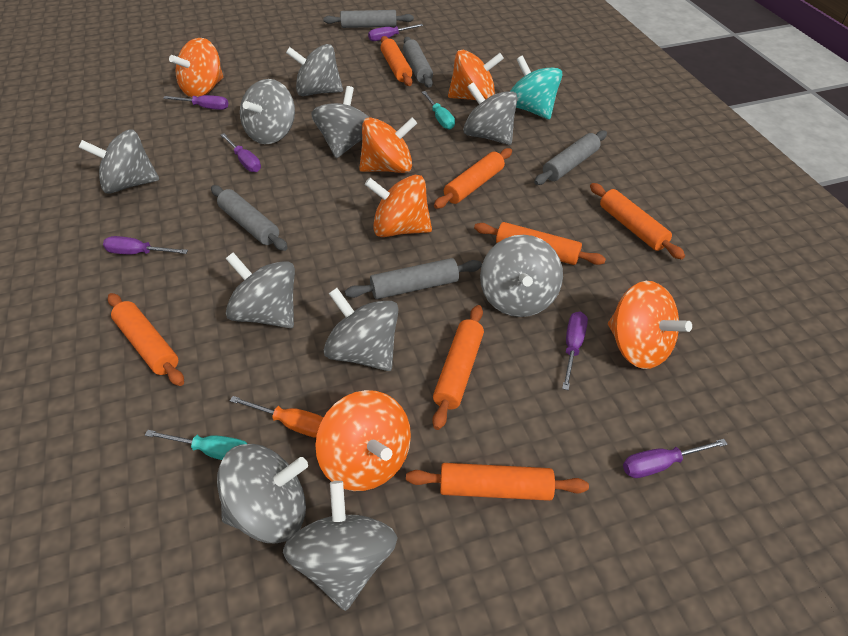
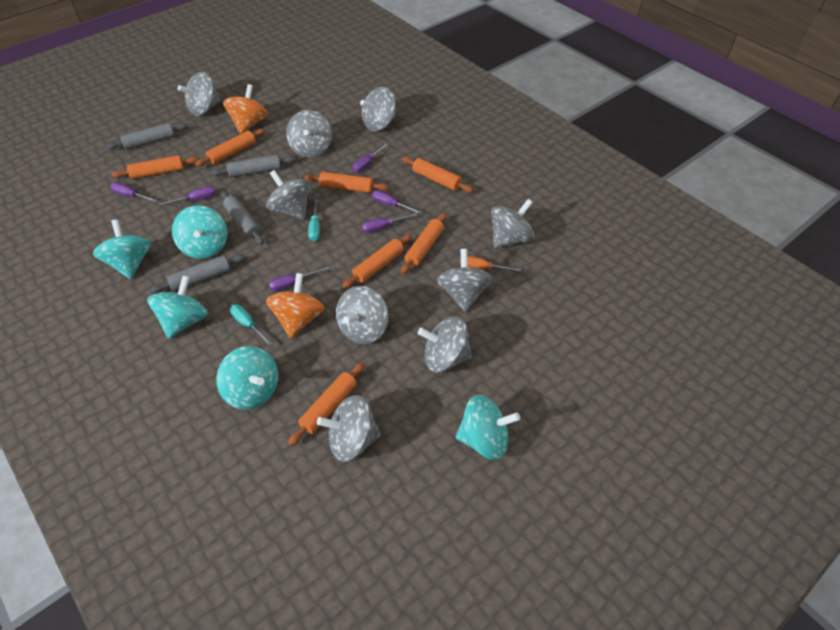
grey rolling pin: [211,185,288,251] [323,10,414,28] [345,258,482,299] [403,37,433,88] [534,130,607,185] = 5 -> [106,123,188,149] [150,254,246,294] [211,154,295,178] [221,191,264,244] = 4
grey spinning top: [79,130,159,194] [217,444,308,543] [226,252,295,328] [240,79,295,144] [283,481,398,611] [286,44,343,96] [311,86,369,158] [324,288,398,371] [463,82,518,145] [480,235,563,317] = 10 -> [178,72,221,116] [266,170,310,220] [286,110,332,158] [317,395,381,462] [336,286,389,344] [360,87,396,131] [418,316,472,373] [437,249,493,312] [491,199,535,248] = 9
orange spinning top: [169,38,223,97] [315,390,411,491] [359,117,417,173] [365,175,432,237] [448,50,504,100] [608,281,692,369] = 6 -> [223,84,268,134] [266,273,325,338] = 2
turquoise spinning top: [511,56,562,119] = 1 -> [93,219,151,279] [147,275,208,339] [172,205,228,259] [216,346,278,410] [456,395,520,460] = 5

